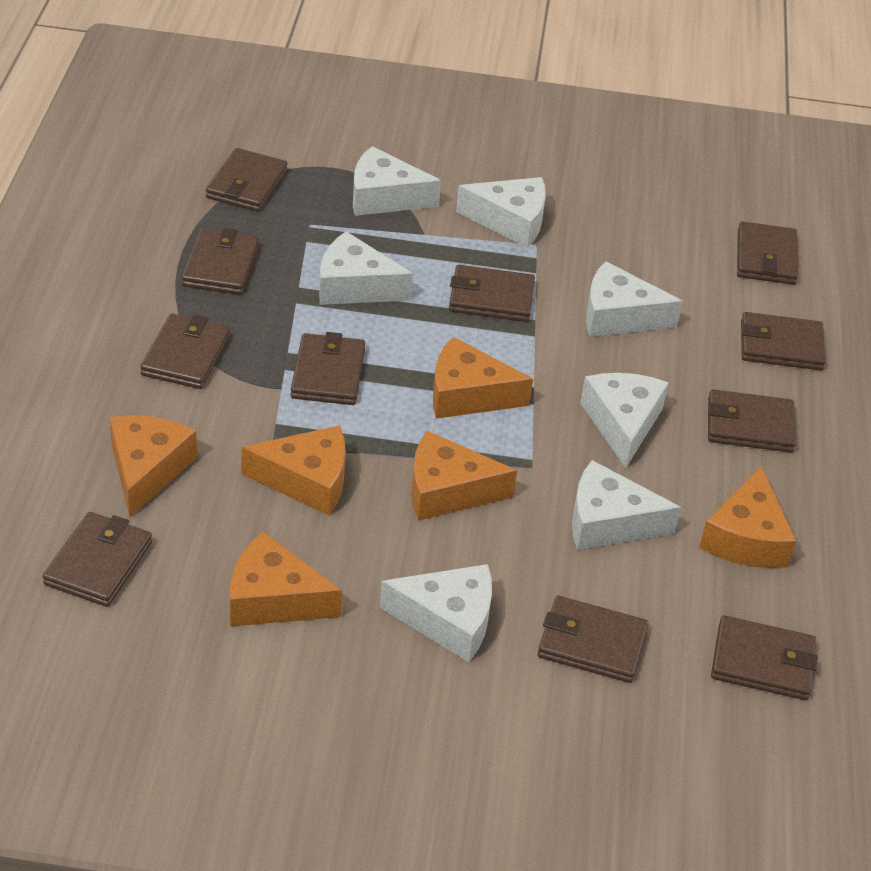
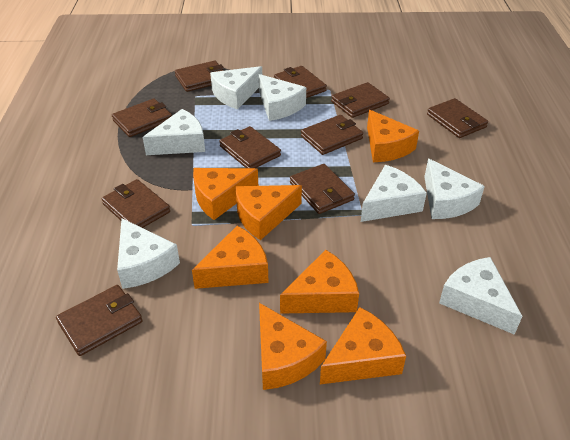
brown wallet: [42,512,152,607] [140,314,230,389] [182,228,259,295] [206,148,288,212] [291,332,365,405] [449,265,535,322] [538,596,648,683] [708,389,796,453] [711,615,818,700] [737,221,798,285] [741,312,826,370] = 11 -> [56,285,143,356] [101,179,170,228] [112,98,172,137] [175,61,224,92] [219,126,281,168] [274,66,327,98] [290,164,355,214] [301,115,363,155] [331,82,390,118] [427,98,488,138] = 10
orange cheese: [109,415,197,517] [230,532,342,626] [241,425,346,515] [411,431,517,521] [433,337,533,419] [699,466,796,568] = 6 -> [192,226,269,289] [193,168,258,220] [235,185,302,240] [259,303,327,390] [280,250,359,314] [320,307,406,384] [367,110,419,162] = 7

